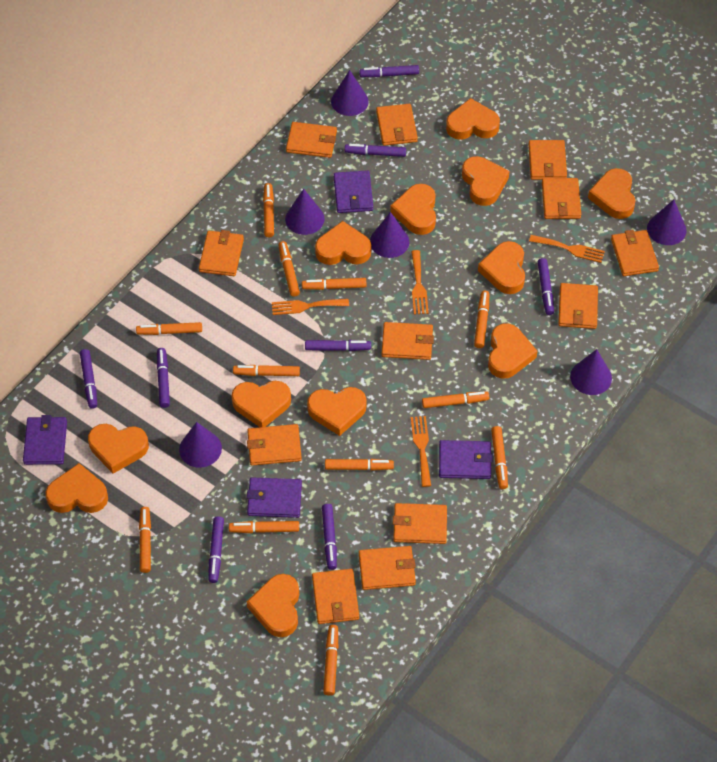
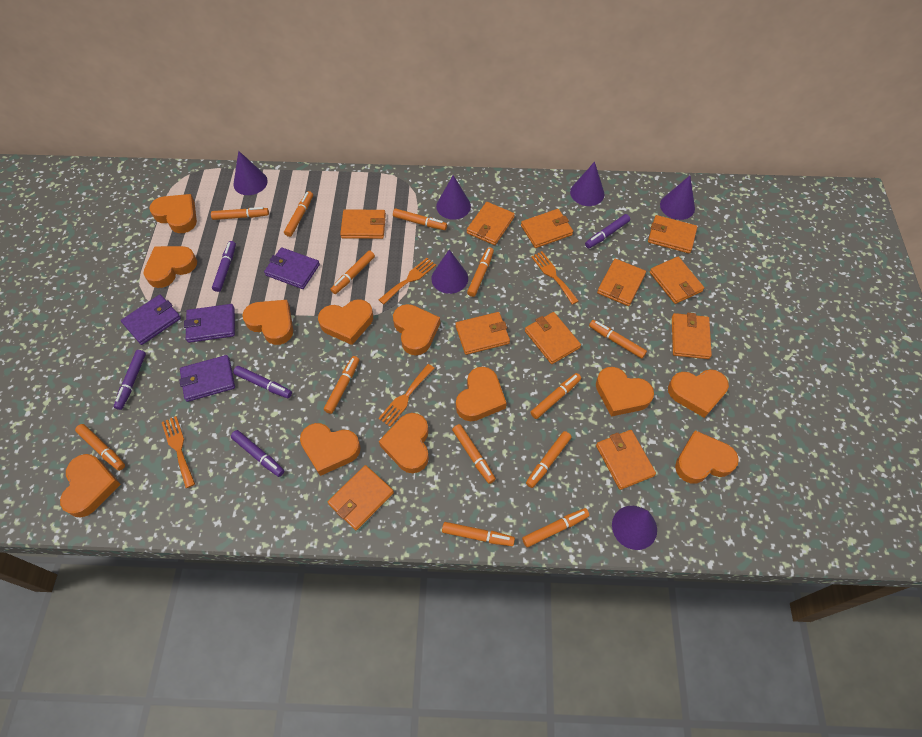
orange marker: [136,322,202,335] [139,507,151,573] [229,521,299,533] [233,365,300,376] [263,183,274,237] [278,241,300,297] [302,278,366,290] [323,625,338,696] [325,459,394,471] [422,391,489,408] [474,291,489,348] [491,426,508,489] = 12 -> [75,424,125,471] [211,207,269,220] [284,191,313,237] [324,356,359,414] [330,250,375,294] [393,209,447,230] [442,522,515,546] [452,424,496,484] [467,247,494,297] [522,508,590,547] [526,431,571,488] [530,373,581,419] [589,320,647,359] = 13
orange wallet: [199,230,244,276] [247,424,302,466] [286,122,337,158] [312,569,359,624] [359,546,416,590] [376,104,418,146] [382,322,434,360] [393,503,447,544] [528,140,567,180] [542,178,581,219] [558,283,598,329] [611,230,659,276] = 12 -> [328,465,394,530] [340,210,386,239] [455,312,510,355] [467,202,515,245] [521,209,573,248] [525,312,581,364] [596,430,656,490] [597,259,646,306] [648,215,697,253] [650,257,704,304] [672,313,712,359] = 11
purple marker: [80,349,97,409] [157,348,170,408] [208,516,224,583] [305,340,371,351] [322,504,337,570] [345,144,406,157] [359,65,419,77] [538,258,554,315] = 8 -> [114,350,146,410] [212,241,236,292] [231,430,284,477] [233,366,292,398] [585,214,630,248] = 5

